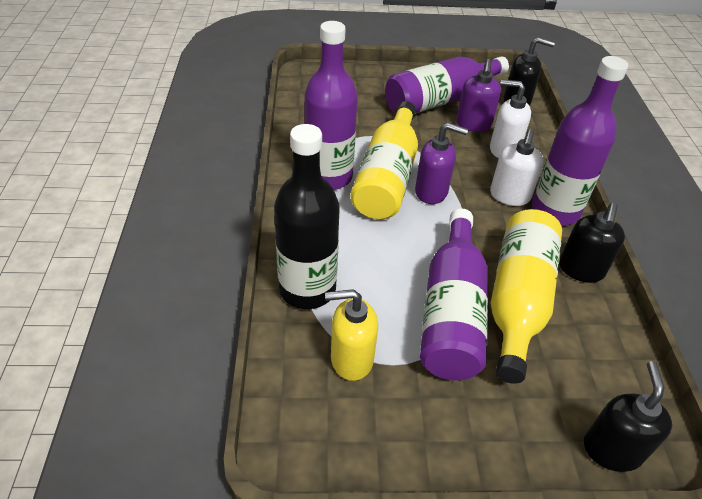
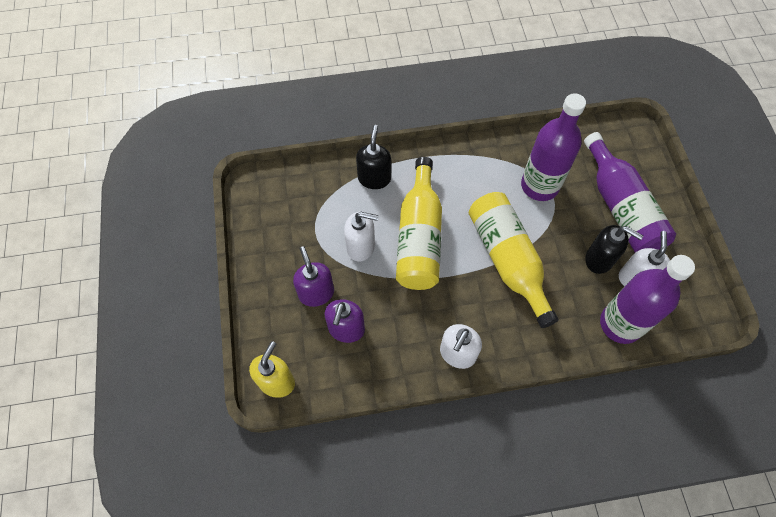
black bottle: [274,124,340,309] = 1 -> none = 0
black soap dispenser: [504,37,555,106] [559,203,625,283] [584,361,672,472] = 3 -> [356,125,391,189] [585,225,643,274] = 2
purple bottle: [304,21,358,190] [385,56,509,114] [420,208,488,381] [532,56,628,225] = 4 -> [521,93,586,201] [584,132,676,253] [600,255,695,344] = 3
white soap dispenser: [490,80,531,158] [490,129,544,206] = 2 -> [344,212,379,261] [440,324,482,369] [619,231,670,287] = 3

